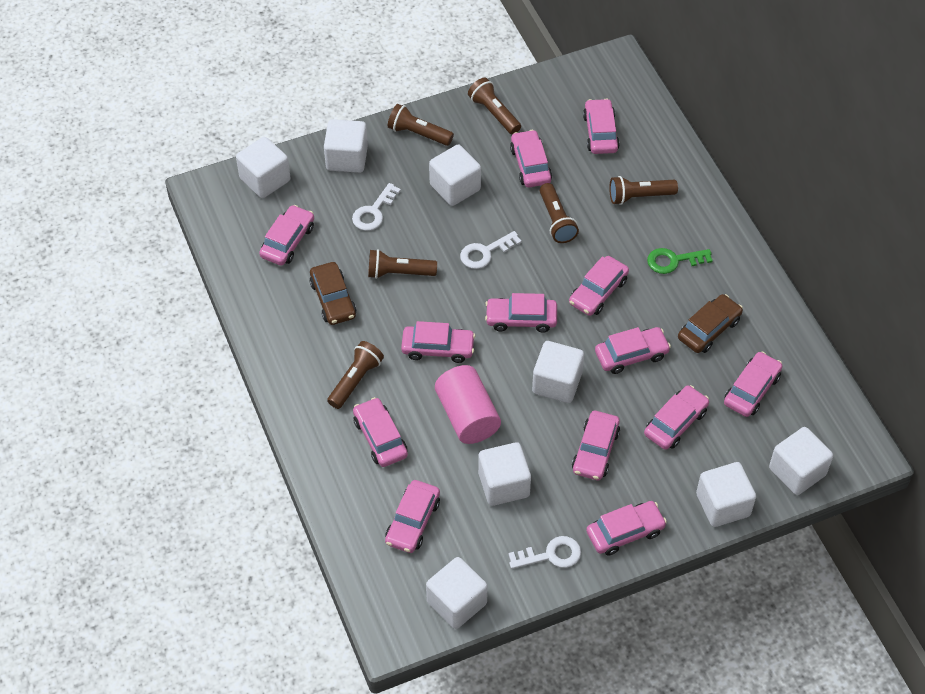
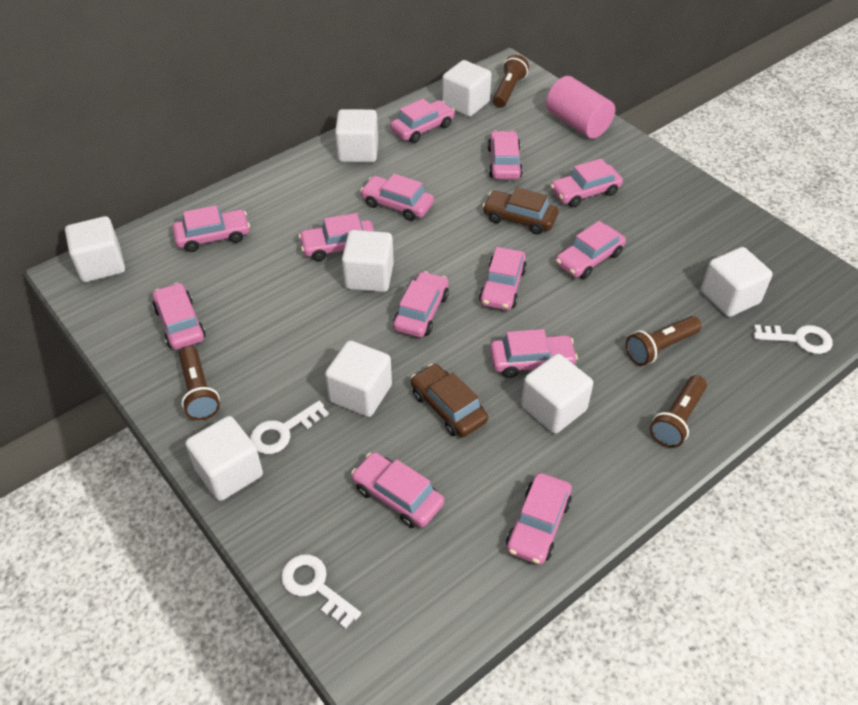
brown flashlight: [327,341,384,409] [368,249,437,279] [388,104,454,146] [468,78,521,135] [540,183,579,243] [609,176,678,205] = 6 -> [179,346,220,420] [493,54,529,108] [626,316,702,366] [650,375,707,448] = 4
green key: [647,248,713,274] = 1 -> none = 0

